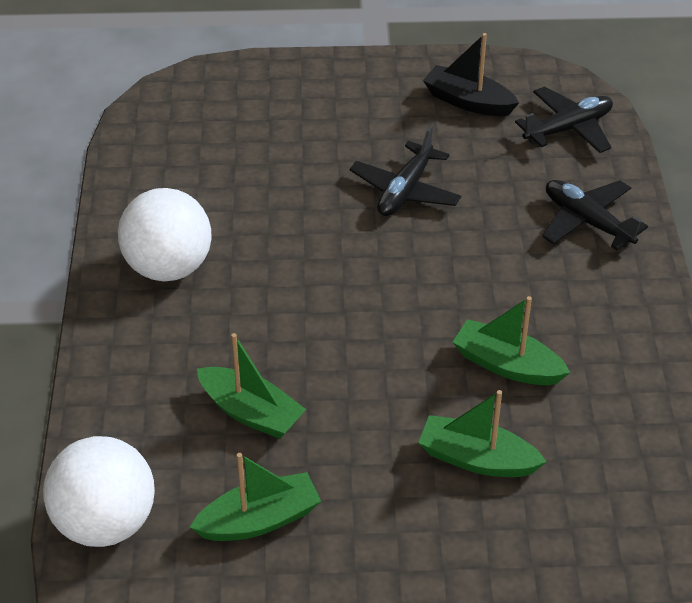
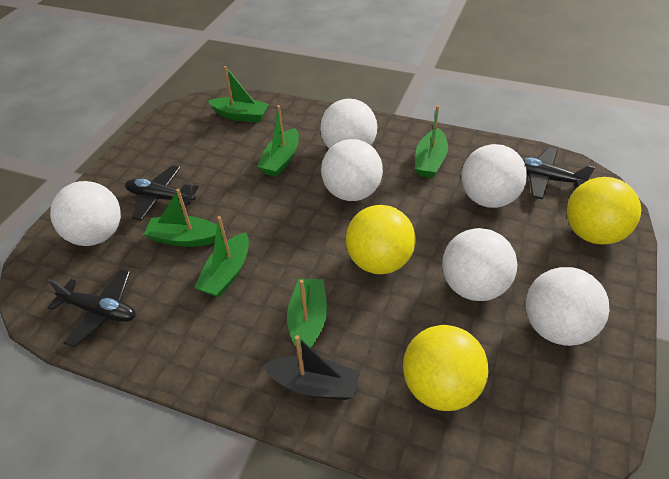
green boat: [190,453,321,541] [197,333,306,439] [418,390,547,477] [453,296,570,385] = 4 -> [144,189,217,247] [194,216,249,297] [208,66,269,122] [257,105,299,177] [287,279,327,353] [415,105,448,178] = 6
white ball: [43,436,155,547] [118,188,212,281] = 2 -> [50,181,121,246] [320,98,377,149] [321,139,383,201] [442,228,518,301] [461,144,527,208] [525,267,609,346] = 6
yellow ball: none = 0 -> [346,205,416,274] [403,325,489,411] [567,177,641,245] = 3

